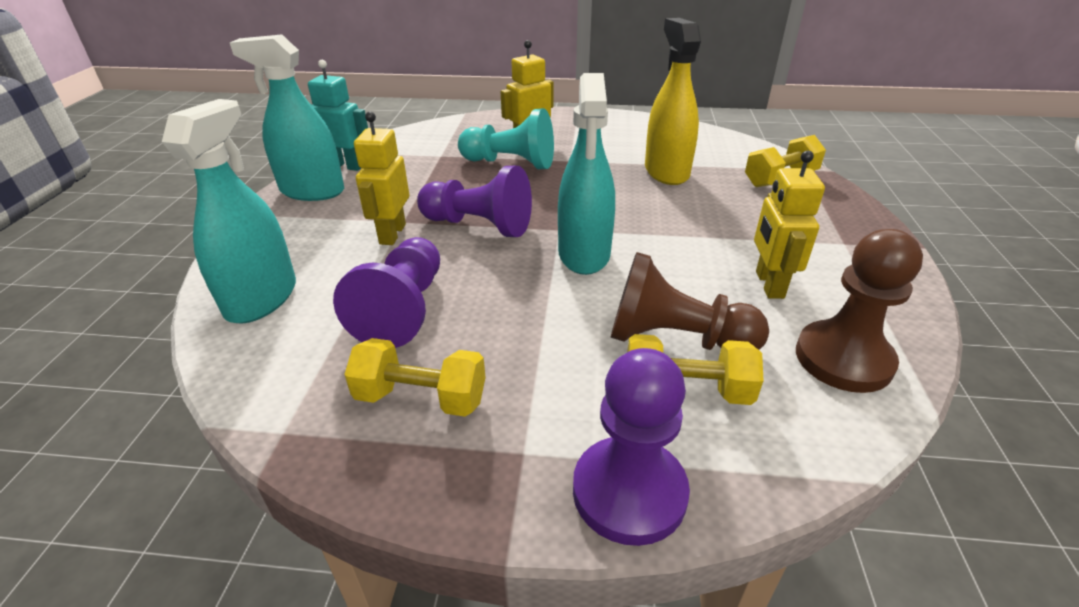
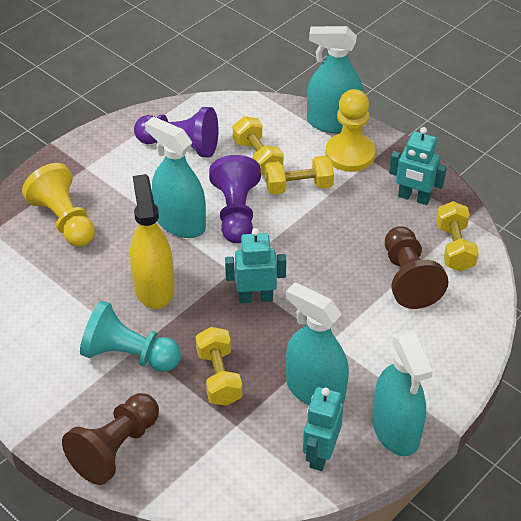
purple pawn: [333,237,440,348] [417,166,532,237] [573,348,690,546] = 3 -> [134,107,218,157] [209,155,261,243] = 2
turquoise robot: [308,60,368,171] = 1 -> [225,228,286,303] [303,387,343,471] [389,127,447,205] = 3
turquoise spray bottle: [162,99,296,324] [230,34,344,201] [558,73,615,275] = 3 -> [145,117,206,238] [286,282,349,405] [307,26,364,133] [372,330,433,456] = 4
yellow dumbbell: [344,338,486,417] [627,334,764,405] [745,135,826,187] = 3 -> [196,327,242,406] [233,116,284,175] [265,156,334,195] [436,201,479,272] = 4
yellow pawn: none = 0 -> [22,163,95,247] [326,89,375,172] = 2
yellow robot: [354,112,409,245] [500,40,554,128] [754,151,825,299] = 3 -> none = 0

